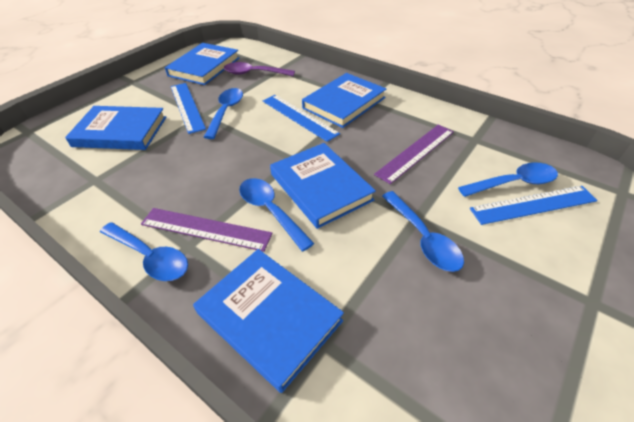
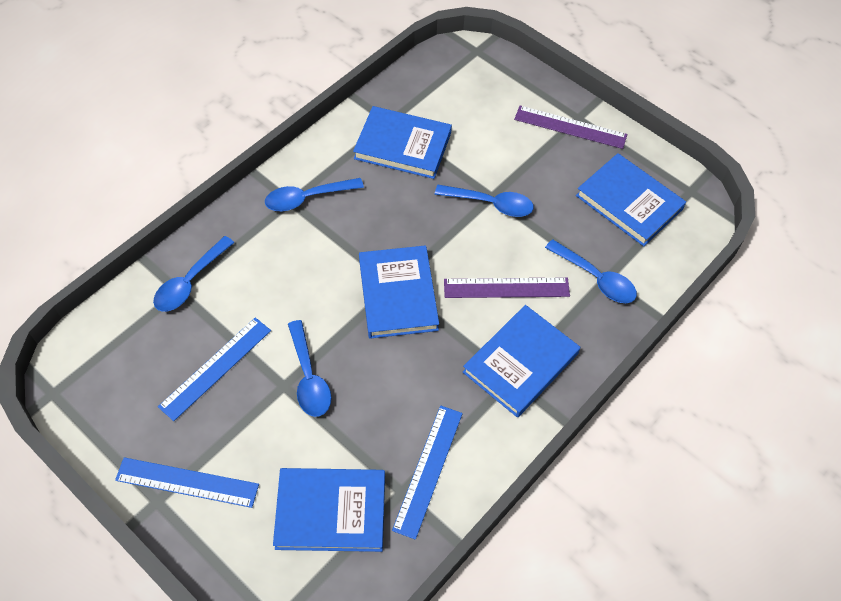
purple spoon: [224,62,295,76] = 1 -> none = 0

